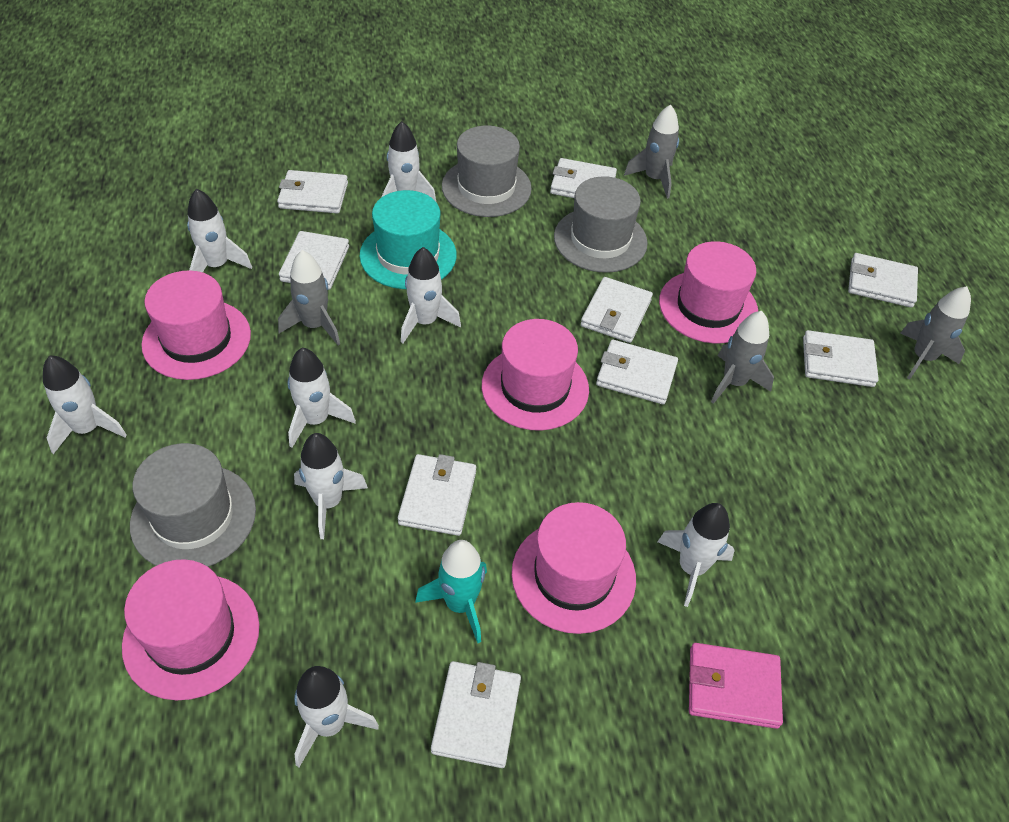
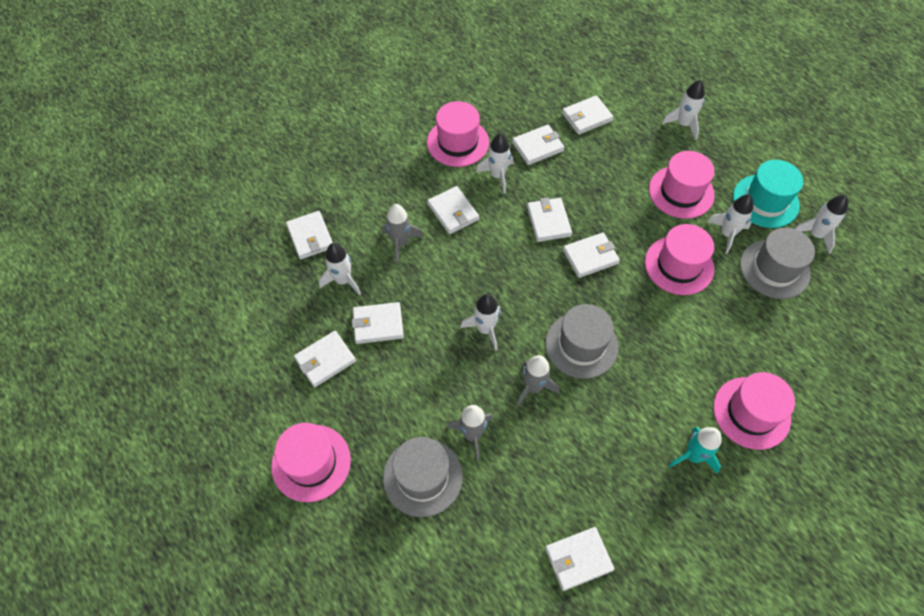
grey rocket: [278,250,340,345] [624,104,679,199] [711,311,774,404] [900,286,971,380] = 4 -> [382,204,423,264] [446,405,493,461] [516,355,560,407] = 3
pink wallet: [689,643,783,729] = 1 -> none = 0
white rocket: [43,355,127,454] [187,188,252,272] [287,348,356,448] [294,433,368,539] [294,666,379,767] [381,121,437,203] [401,247,461,343] [658,503,735,607] = 8 -> [319,243,361,295] [460,294,501,351] [476,133,513,193] [662,80,705,140] [707,194,753,254] [795,195,848,254] = 6

